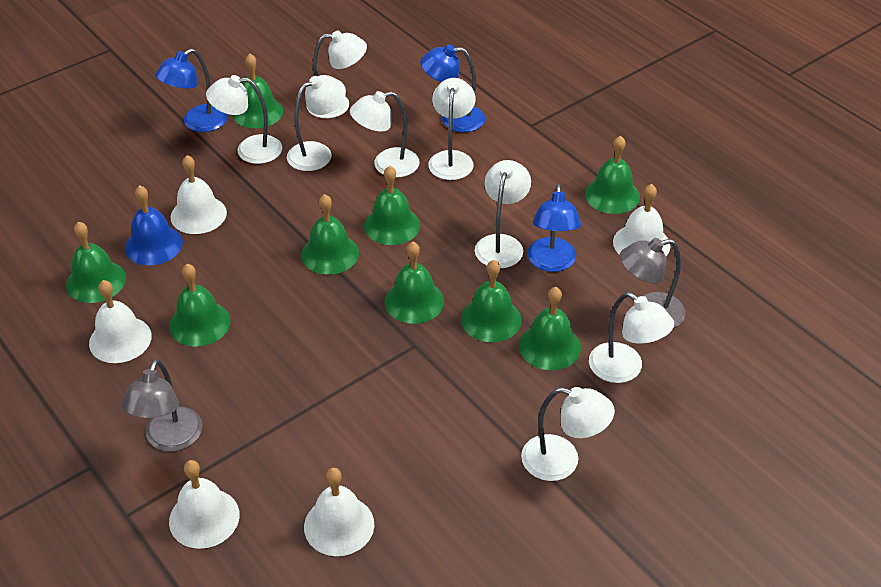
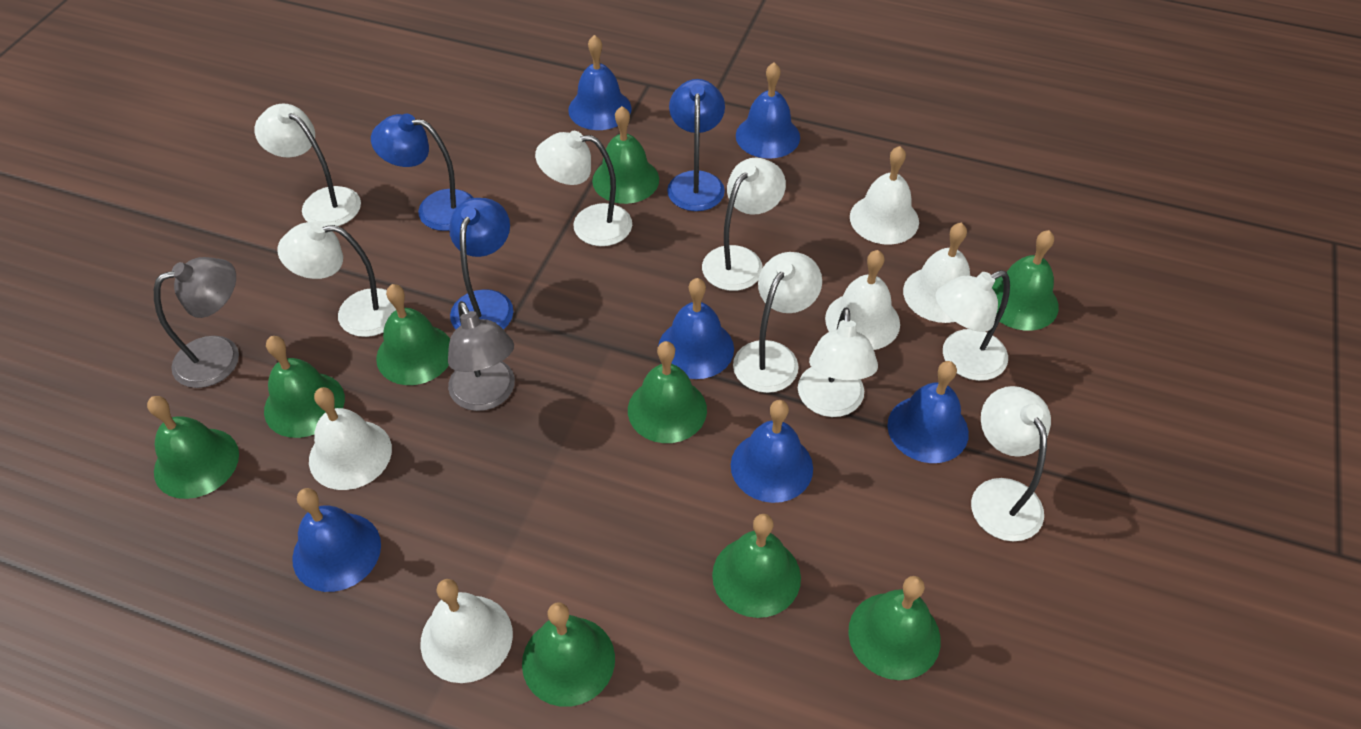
blue bell: [125,185,183,265] = 1 -> [292,488,381,592] [568,35,631,130] [658,278,734,379] [731,400,813,503] [736,62,800,158] [887,361,969,463] = 6

